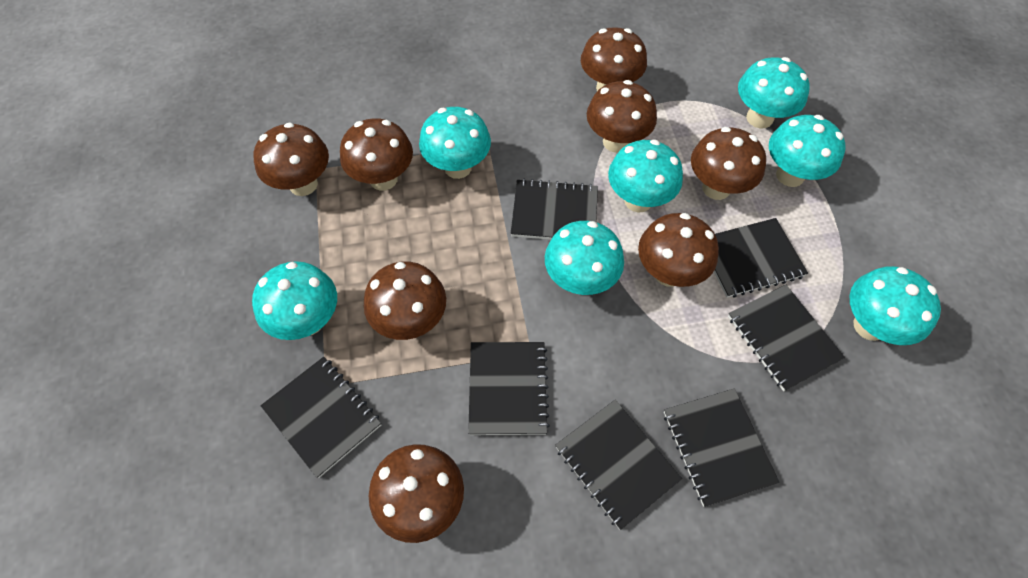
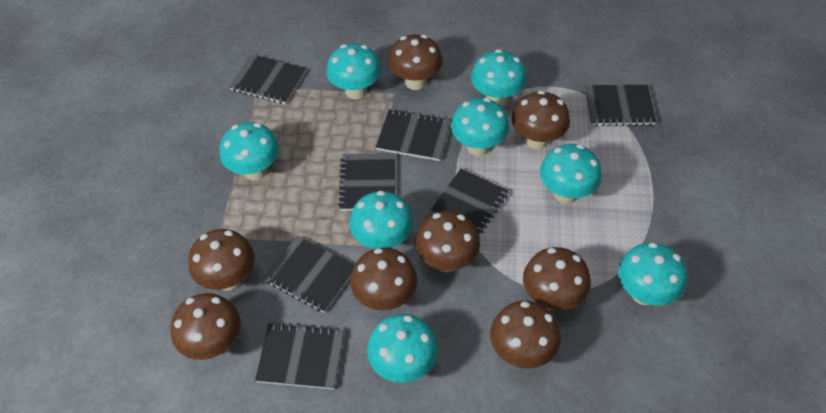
turquoise mushroom: [252,261,337,340] [419,107,491,179] [545,221,624,295] [608,140,683,213] [738,57,810,129] [769,115,845,187] [850,266,941,345] = 7 -> [220,122,279,180] [326,44,381,99] [350,191,413,249] [367,314,438,383] [451,98,509,156] [471,49,527,106] [540,144,602,203] [618,242,687,305] = 8

